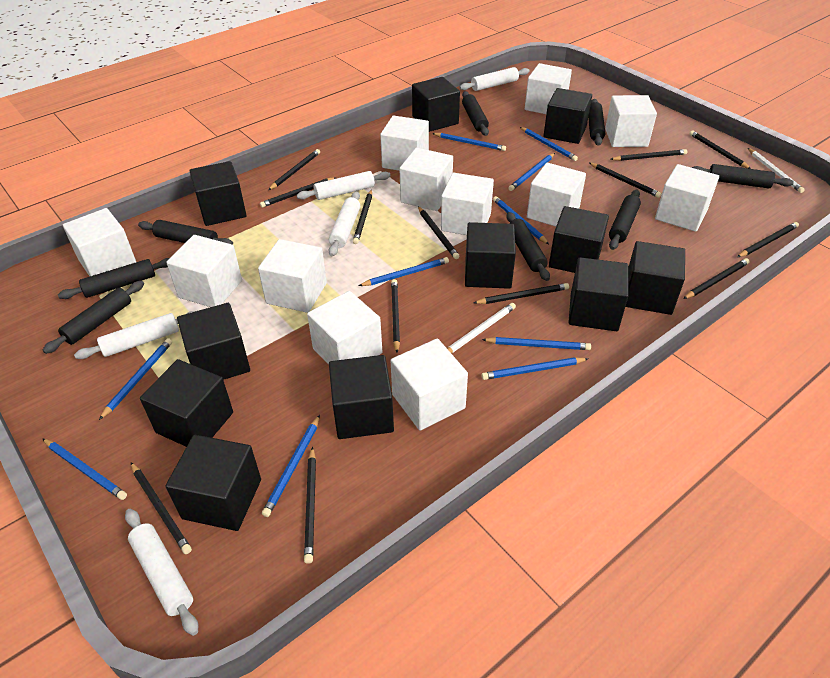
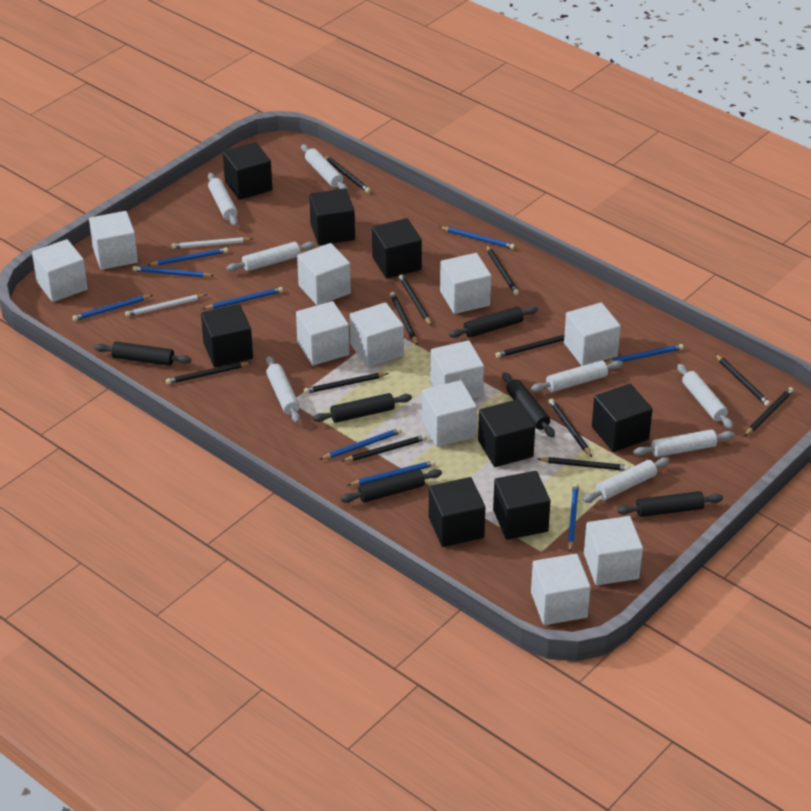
black cube: [140,359,233,447] [166,435,261,531] [177,303,250,380] [189,161,247,226] [329,355,394,439] [412,77,460,132] [465,222,516,289] [544,88,592,144] [549,206,609,273] [568,257,629,331] [625,241,685,315] = 11 -> [201,304,253,367] [223,142,272,200] [309,188,355,245] [372,218,422,278] [429,477,485,547] [478,399,535,467] [493,471,550,540] [592,384,653,452] = 8
black pencil: [131,462,192,554] [260,177,337,208] [268,149,320,190] [304,447,316,564] [353,190,372,244] [391,279,400,353] [418,206,460,259] [474,283,569,304] [589,163,662,198] [611,149,688,161] [683,258,750,299] [689,130,751,169] [737,222,799,257] = 13 -> [166,362,251,384] [304,373,389,394] [323,155,371,193] [342,435,427,462] [390,292,418,346] [399,274,432,326] [486,245,519,295] [495,335,564,358] [538,457,630,471] [549,399,592,457] [715,354,771,406] [744,387,794,436] = 12
black rolling pin: [42,281,144,354] [58,258,170,299] [138,220,233,245] [462,91,489,136] [506,212,550,281] [588,99,605,146] [609,189,641,250] [691,164,794,188] = 8 -> [94,342,191,366] [313,393,412,423] [340,469,442,503] [449,306,538,338] [502,372,555,437] [617,491,723,517] = 6
blue pencil: [43,439,127,500] [99,338,172,420] [262,415,320,517] [359,257,449,286] [432,133,506,151] [481,357,589,380] [482,337,591,350] [493,196,549,244] [508,153,555,191] [520,127,578,161] = 10 -> [72,295,153,321] [133,266,214,278] [148,247,228,266] [203,287,283,309] [320,428,402,459] [348,460,436,486] [440,227,515,249] [568,483,579,552] [605,344,684,364] = 9
white cube: [63,208,136,276] [166,235,242,307] [258,239,327,313] [307,291,382,364] [380,116,429,171] [391,339,468,430] [400,148,453,211] [441,173,494,235] [525,63,572,114] [527,163,586,227] [605,95,657,147] [655,164,719,232] = 12 -> [32,239,88,302] [89,211,138,270] [296,301,350,365] [297,243,351,305] [350,302,404,367] [422,380,477,447] [430,340,484,399] [440,253,491,314] [531,554,591,625] [564,302,621,366] [584,516,643,585] = 11
white rolling pin: [74,311,195,359] [125,509,198,636] [297,171,391,200] [329,191,360,256] [459,67,530,91] = 5 -> [208,173,238,226] [227,242,315,271] [266,356,300,423] [301,144,347,189] [531,360,623,392] [583,457,670,503] [634,429,734,457] [677,364,733,429] = 8

